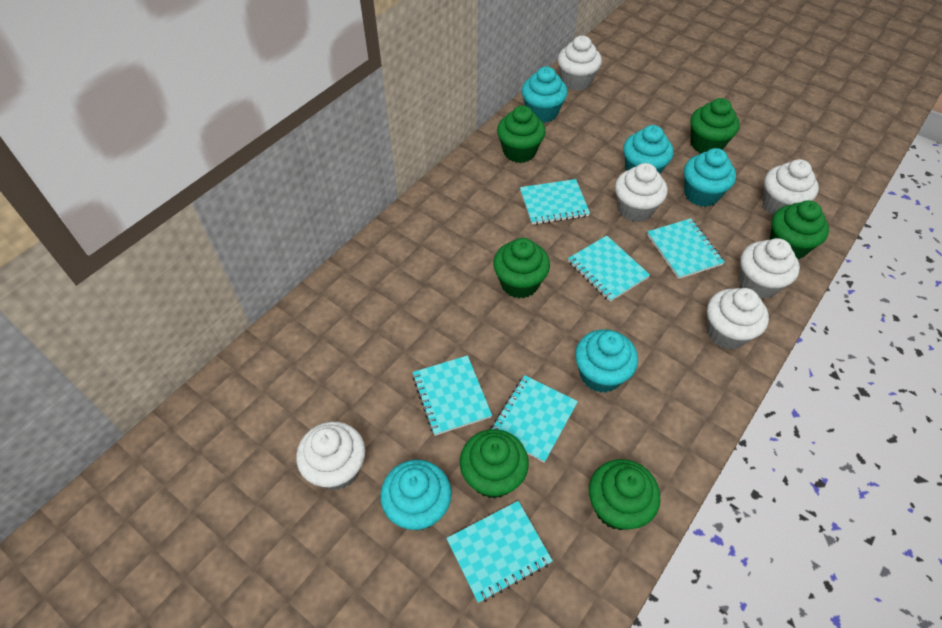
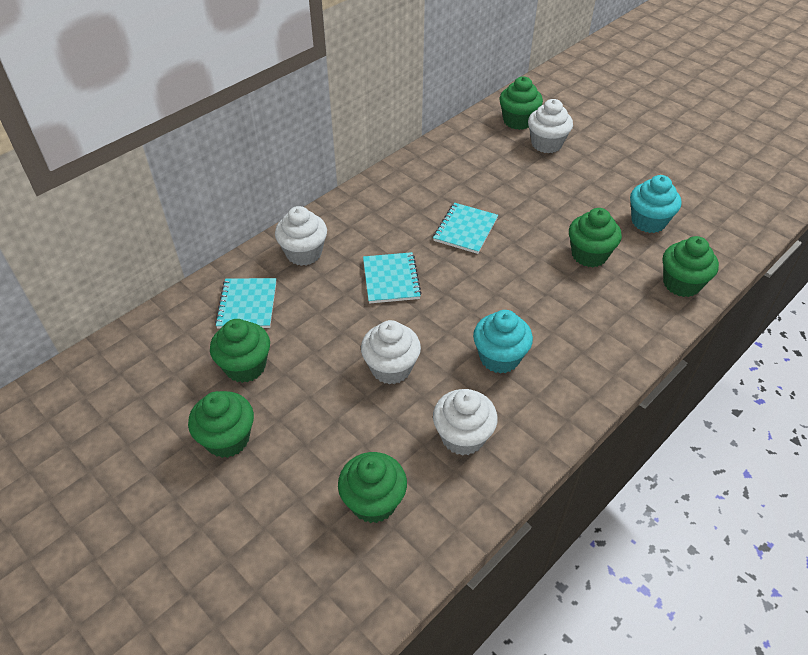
turquoise cupcake: [380,460,452,531] [521,67,568,123] [575,329,638,393] [623,125,674,174] [684,148,736,207] = 5 -> [473,310,533,374] [630,175,681,233] = 2
turquoise notebook: [412,355,492,436] [446,501,553,603] [491,375,578,463] [520,179,590,225] [568,235,650,302] [647,218,725,279] = 6 -> [215,278,276,329] [363,252,422,304] [433,203,498,254] = 3
white cupcake: [296,421,365,490] [558,36,602,91] [615,163,668,222] [707,288,769,349] [739,238,800,299] [762,159,819,215] = 6 -> [275,206,327,266] [361,320,421,384] [433,389,498,456] [528,99,573,153] = 4

